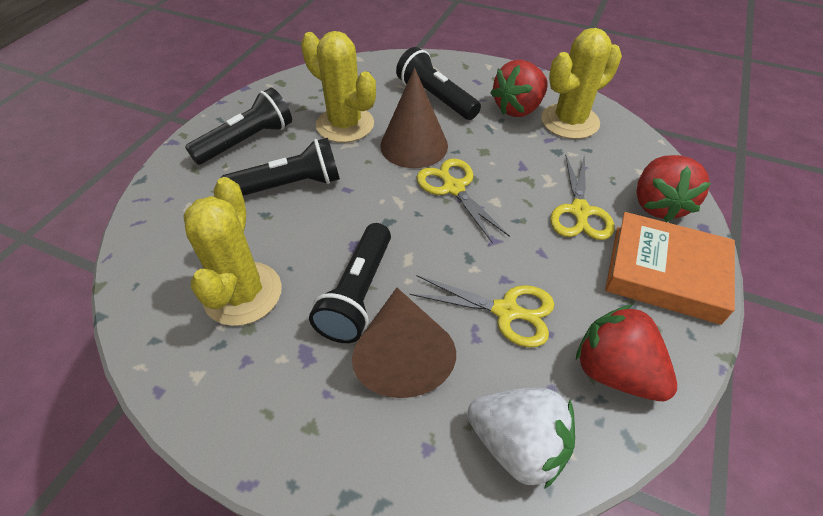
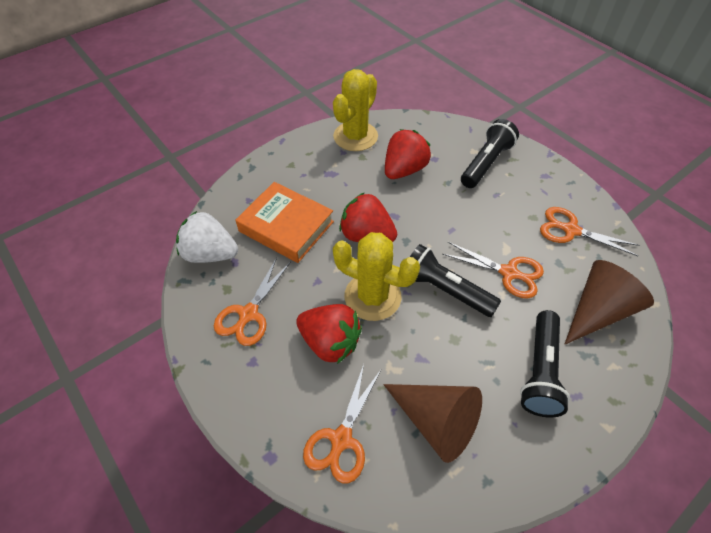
black flashlight: [185,88,292,165] [220,138,340,196] [309,223,391,343] [396,47,481,120] = 4 -> [410,244,501,317] [461,119,519,188] [520,310,570,418] = 3
orange scissors: none = 0 -> [214,257,291,346] [303,364,381,483] [442,242,544,299] [540,207,640,256] = 4
yellow cactus: [183,177,282,326] [301,31,376,143] [541,28,622,139] = 3 -> [333,69,378,151] [333,232,420,321] = 2
yellow scissors: [409,275,555,347] [417,158,510,243] [550,155,614,240] = 3 -> none = 0

